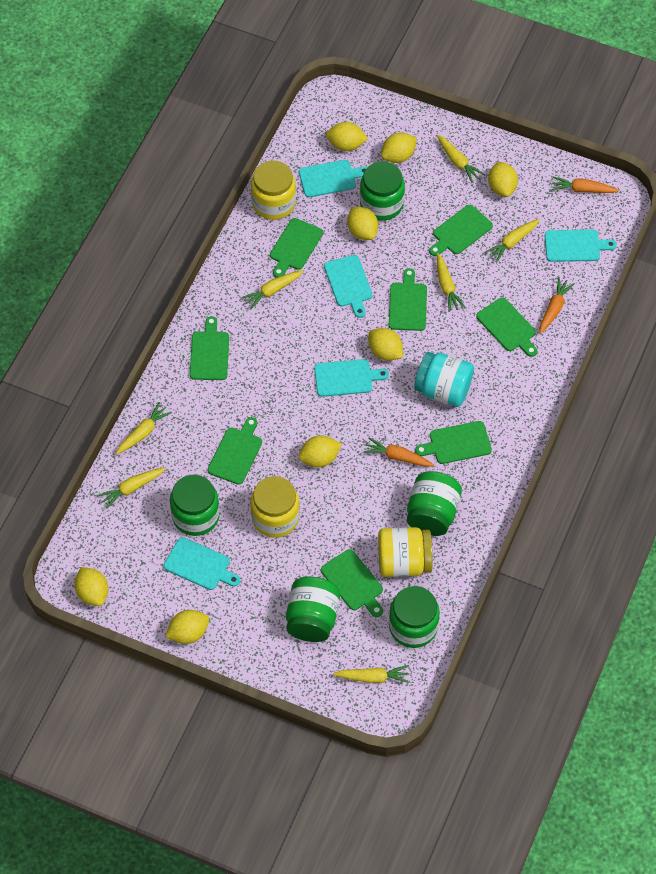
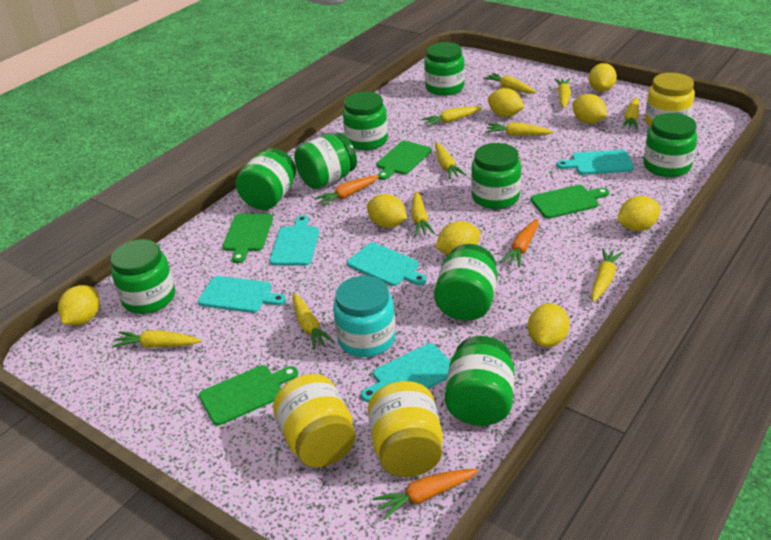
green cutting board: [190,316,229,380] [208,417,262,485] [270,218,323,278] [321,549,383,617] [389,268,427,331] [415,421,492,464] [429,205,493,256] [476,297,537,357] = 8 -> [199,365,298,426] [223,214,273,263] [376,141,431,180] [531,185,609,219] = 4
green jar: [170,475,220,536] [286,577,340,642] [360,161,405,221] [389,586,440,648] [407,471,462,536] = 5 -> [111,239,175,314] [236,148,296,210] [294,133,357,189] [343,92,388,150] [424,42,465,96] [434,244,497,321] [445,336,515,426] [471,143,521,209] [643,113,697,177] = 9
yellow carrot: [98,467,166,509] [115,402,172,455] [241,270,303,309] [333,665,410,683] [437,135,485,183] [437,253,465,312] [485,219,540,263] = 7 -> [112,330,202,348] [292,293,335,350] [411,191,435,236] [421,106,482,127] [435,143,466,179] [483,73,536,94] [486,122,554,136] [555,78,571,108] [591,248,623,302] [621,97,639,130] = 10

